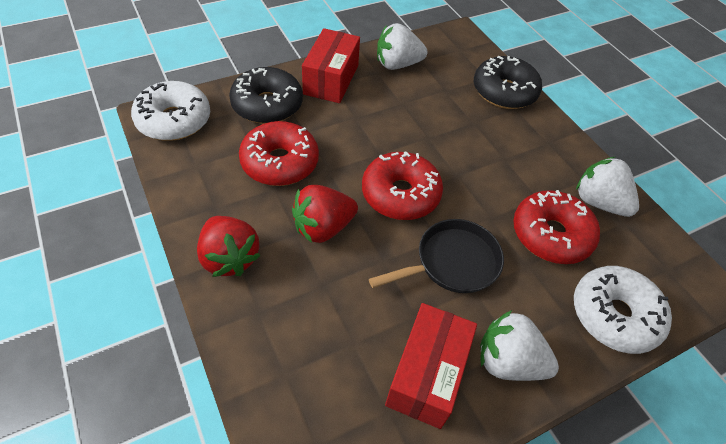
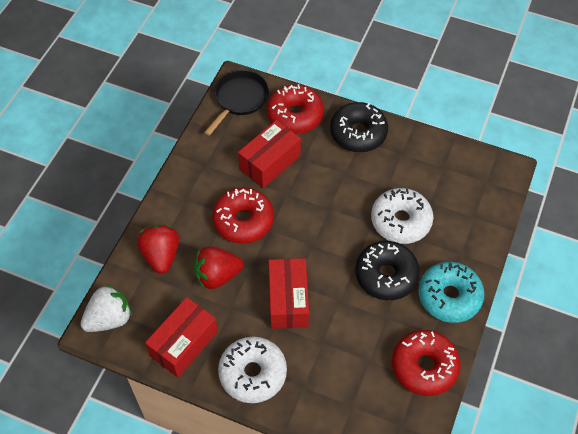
red box: [302,28,360,103] [385,303,477,429] = 2 -> [145,297,218,378] [238,120,301,188] [268,258,309,329] = 3
turquoise donut: none = 0 -> [418,262,484,323] = 1
white strawberry: [377,23,427,70] [480,310,559,381] [576,157,639,217] = 3 -> [80,285,132,332] = 1

